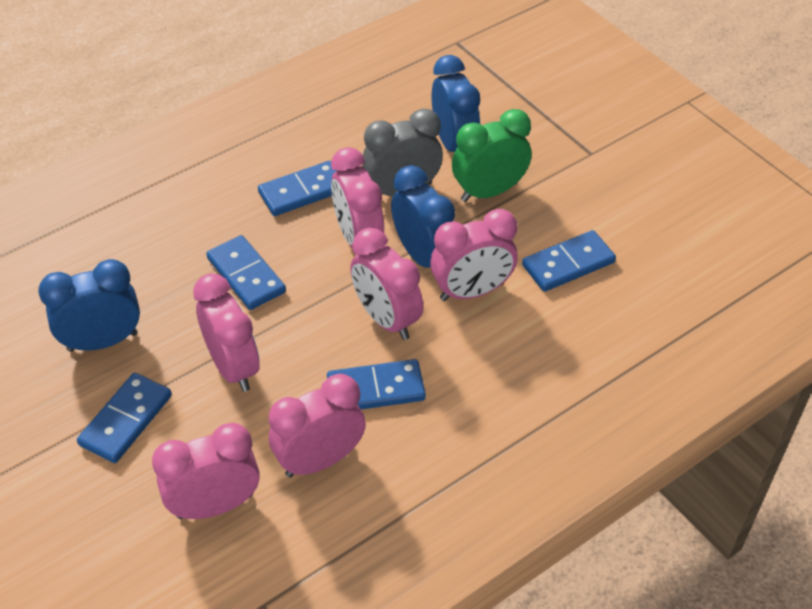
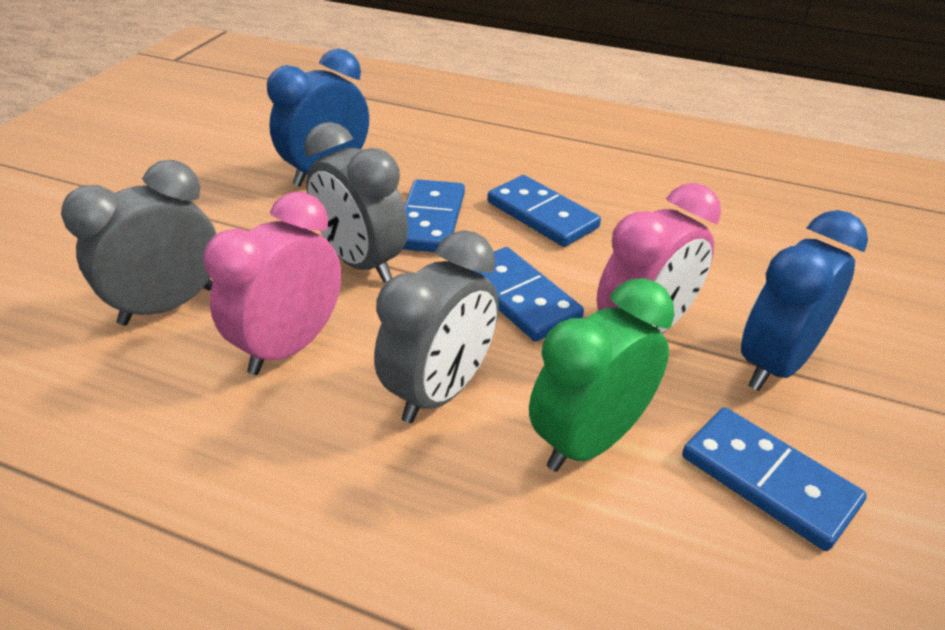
blue clock: [38,259,140,352] [391,165,455,268] [432,55,481,152] = 3 -> [267,49,369,187] [741,210,868,391] = 2
blue domino: [77,373,172,463] [206,235,286,310] [258,161,337,216] [327,359,426,410] [522,230,616,292] = 5 -> [403,179,465,252] [473,247,584,342] [488,175,601,247] [682,407,867,551] = 4
grey clock: [362,109,443,196] = 1 -> [61,160,216,326] [304,122,408,283] [374,230,499,423] = 3
pink clock: [152,423,260,519] [193,273,260,392] [269,374,366,478] [331,147,384,248] [350,228,423,340] [430,209,518,301] = 6 -> [204,191,341,375] [597,183,721,334] = 2

